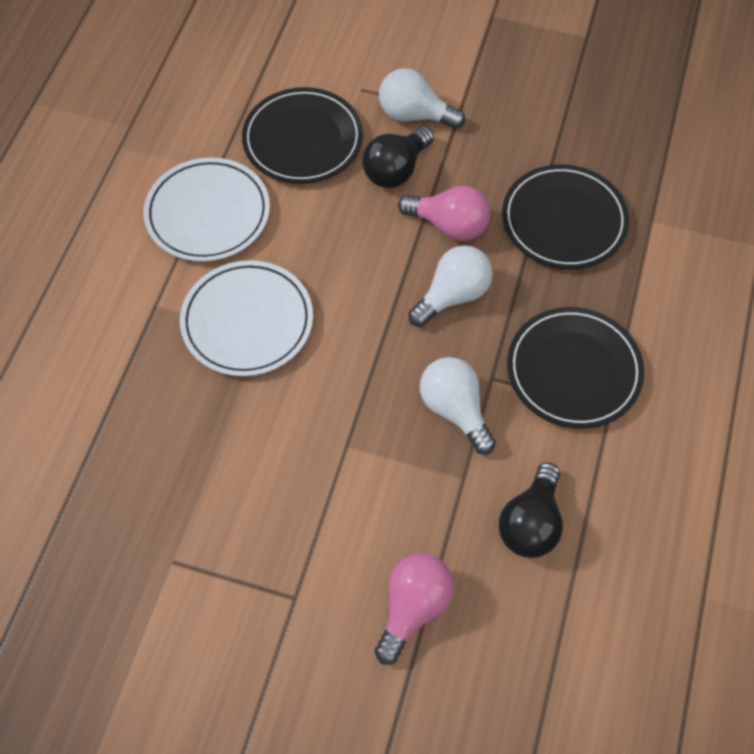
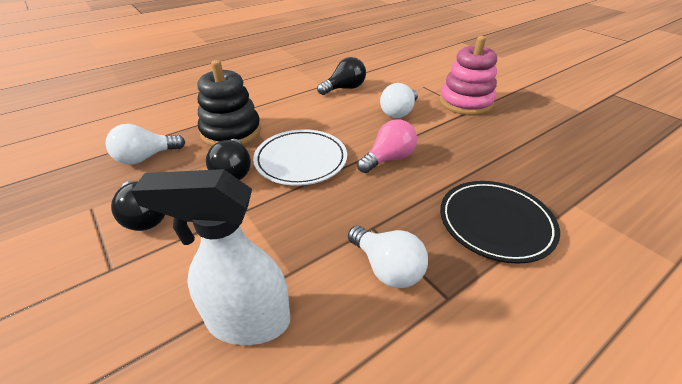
black light bulb: [362,127,434,188] [499,462,563,558] = 2 -> [111,181,165,231] [206,139,251,180] [317,57,366,95] = 3
black plate: [242,87,363,184] [502,164,629,269] [507,307,644,429] = 3 -> [440,181,560,264] = 1
black stacking toy: none = 0 -> [198,60,261,146] = 1
pink light bulb: [375,553,454,665] [398,186,490,241] = 2 -> [357,119,417,173] = 1
pink stacking toy: none = 0 -> [439,36,497,116] = 1
white plate: [144,158,270,262] [180,260,313,376] = 2 -> [253,129,347,186] = 1
white spray bottle: none = 0 -> [132,169,290,345] = 1

